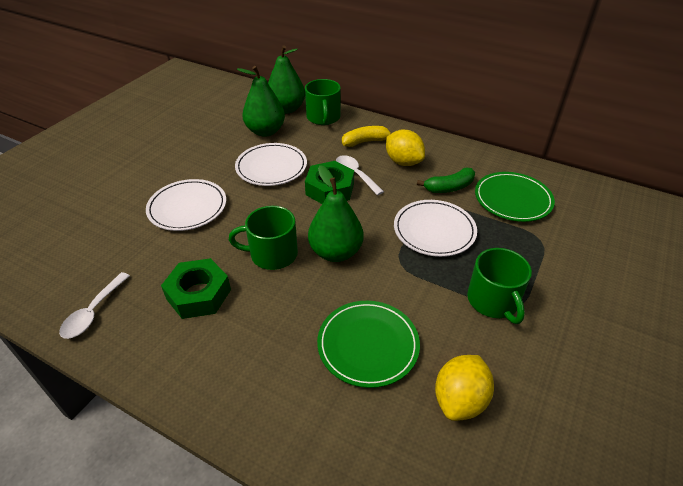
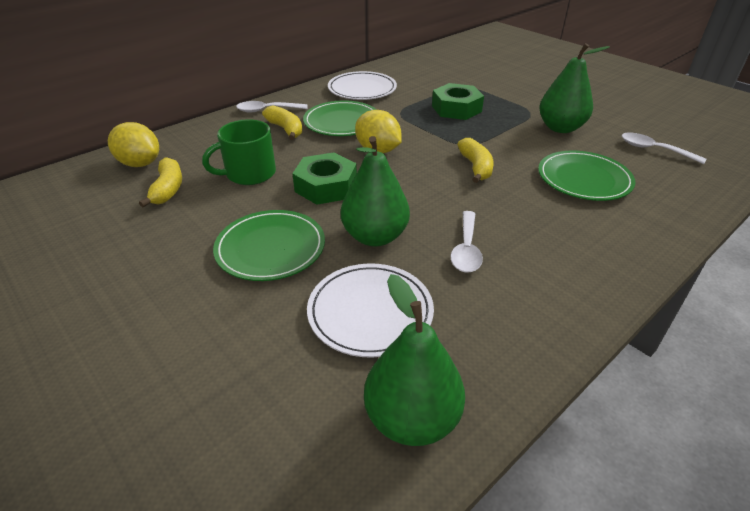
green banana: [417,167,475,193] = 1 -> none = 0
green mug: [229,206,298,270] [305,79,341,125] [467,248,532,324] = 3 -> [202,119,276,185] = 1
green plate: [317,301,420,388] [475,172,555,222] = 2 -> [213,210,325,281] [303,101,377,136] [538,151,635,201] = 3
white plate: [146,179,226,231] [235,143,307,186] [394,200,477,257] = 3 -> [307,263,434,358] [328,71,397,100] = 2
white spoon: [59,272,130,339] [336,155,384,195] = 2 -> [236,101,308,112] [450,211,483,273] [622,133,706,164] = 3
yellow banana: [342,126,392,147] = 1 -> [139,157,182,208] [262,105,303,140] [457,138,494,183] = 3

